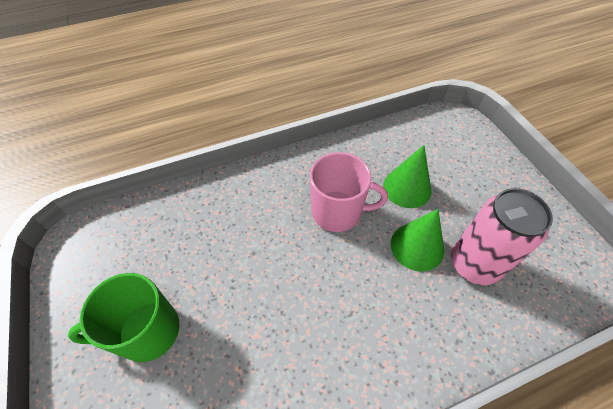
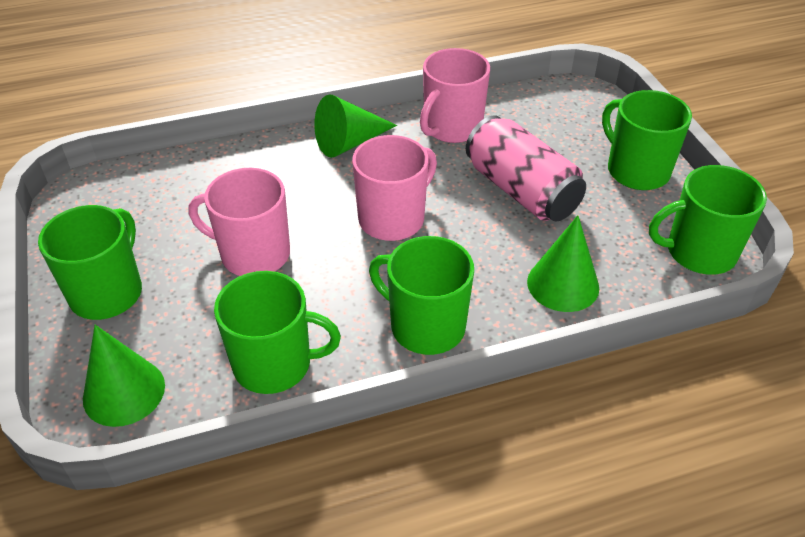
green cone: [383,145,432,208] [391,209,444,272] = 2 -> [83,325,165,427] [314,94,397,158] [527,215,599,312] = 3
green mug: [68,273,179,362] = 1 -> [38,205,142,320] [214,271,341,394] [369,236,474,355] [602,90,692,190] [649,165,767,274] = 5
pink mug: [310,152,388,232] = 1 -> [189,168,290,276] [352,135,437,241] [420,48,490,143] = 3

